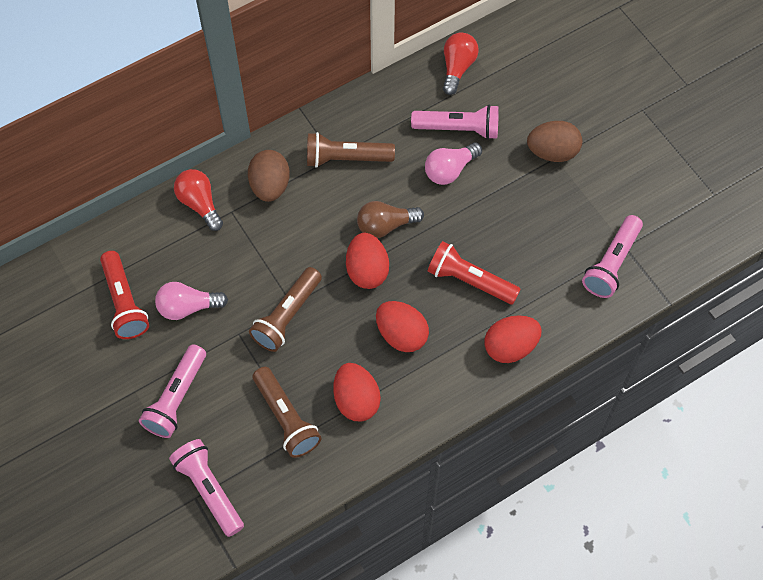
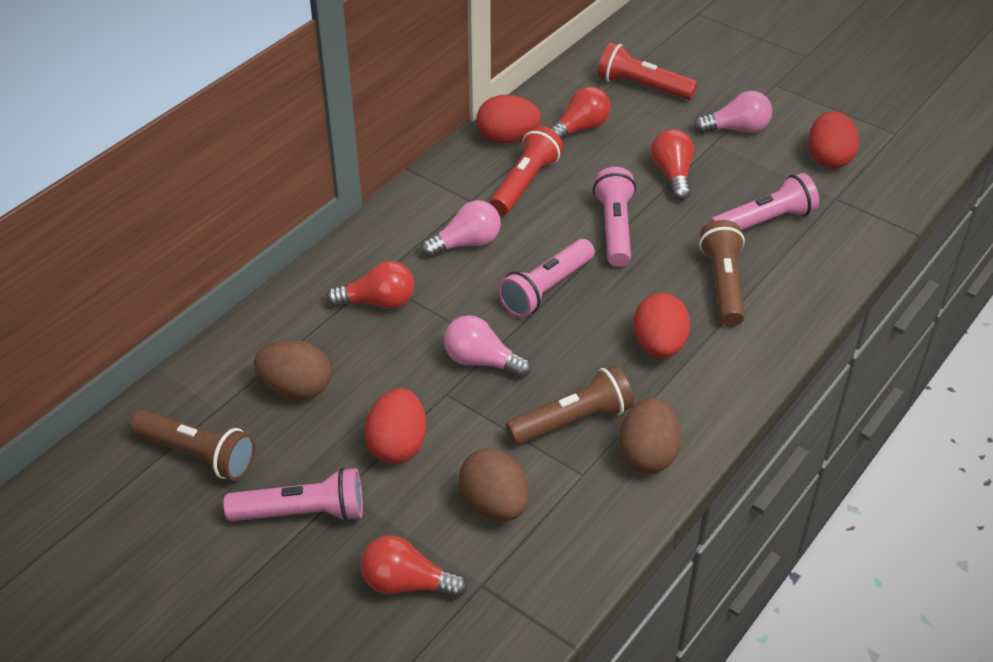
brown egg: [248,150,290,202] [527,121,582,162] = 2 -> [254,340,331,400] [459,448,529,521] [619,397,681,474] = 3
brown light bulb: [357,201,424,238] = 1 -> none = 0
pink light bulb: [155,282,228,320] [425,143,482,185] = 2 -> [421,200,501,258] [444,315,531,378] [694,91,772,133] = 3
red light bulb: [174,169,223,231] [443,33,479,95] = 2 -> [326,261,414,309] [361,536,467,598] [550,87,611,140] [651,129,694,200] = 4

